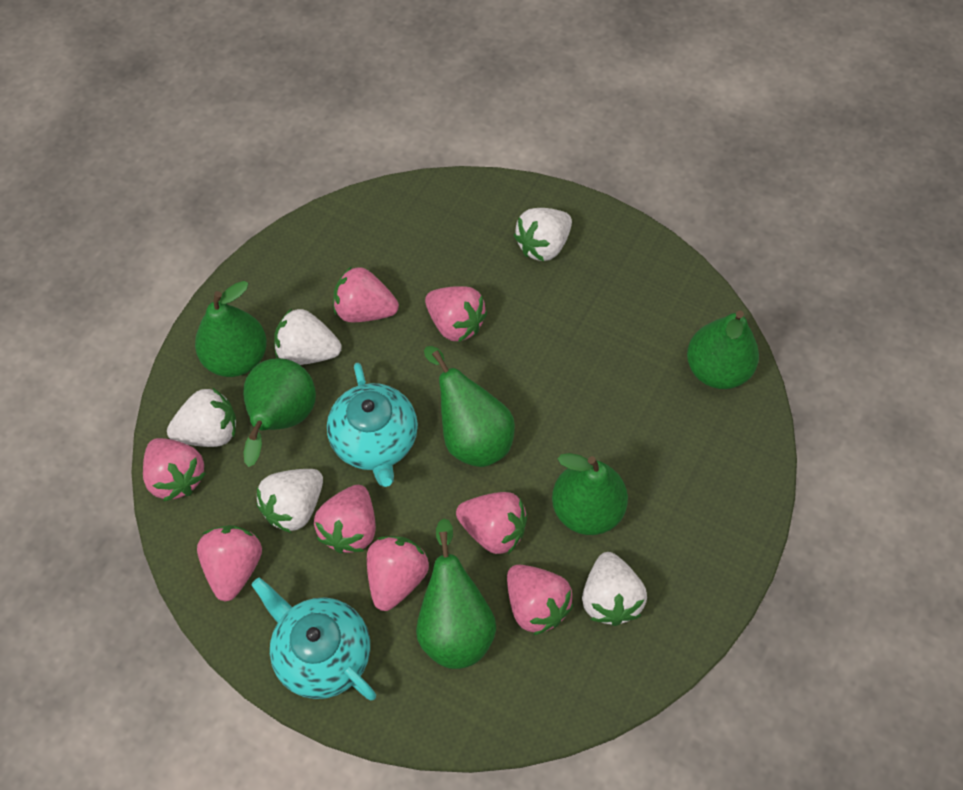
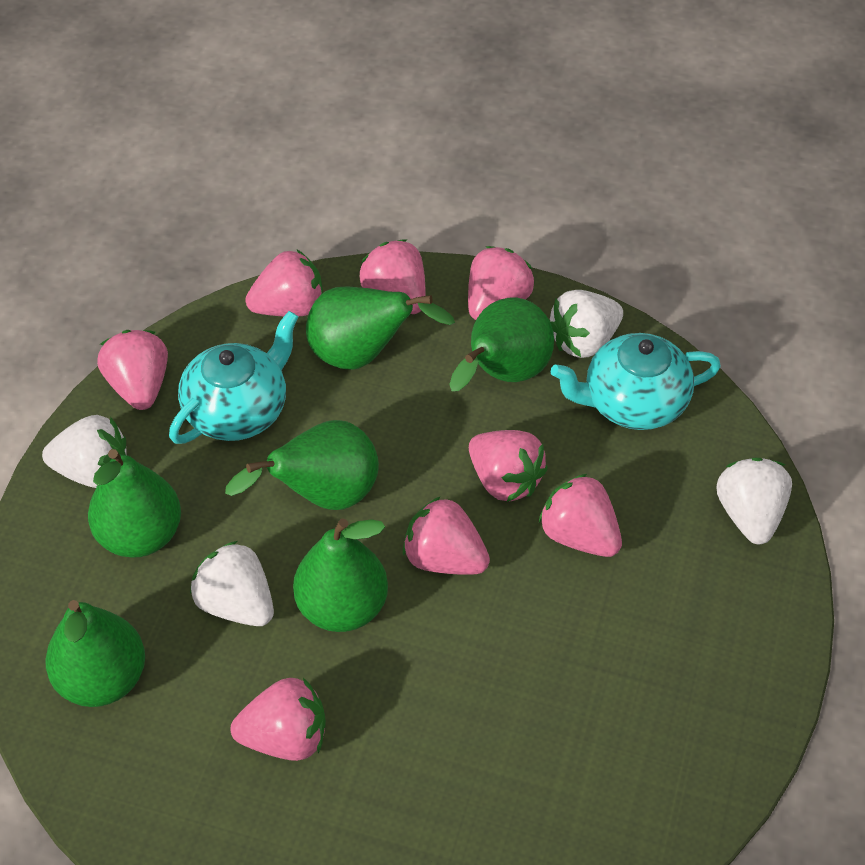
white strawberry: [167,387,237,447] [257,469,323,533] [274,308,342,365] [514,208,572,261] [582,552,647,626] = 5 -> [42,415,127,488] [190,541,274,626] [549,290,623,358] [717,458,792,544] = 4

